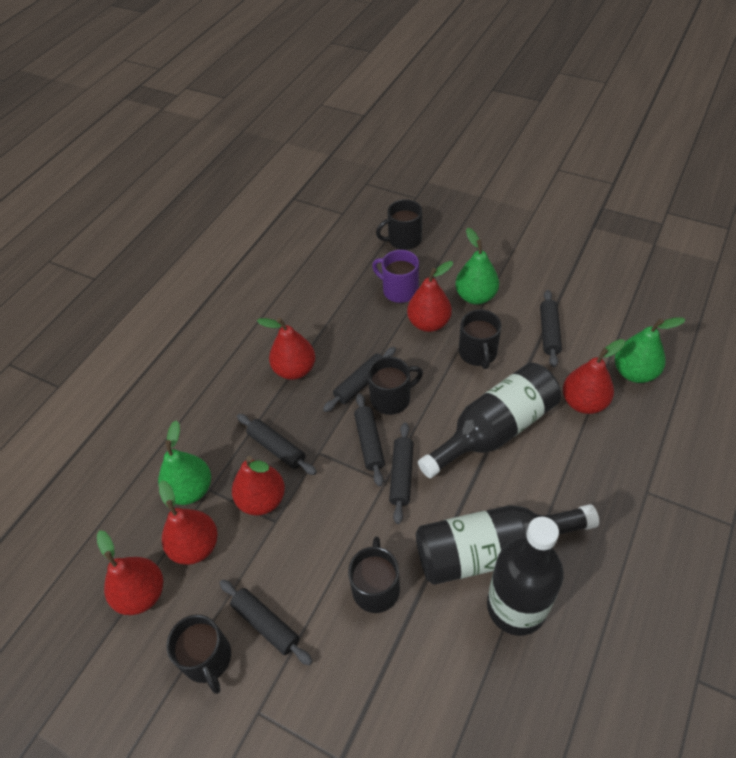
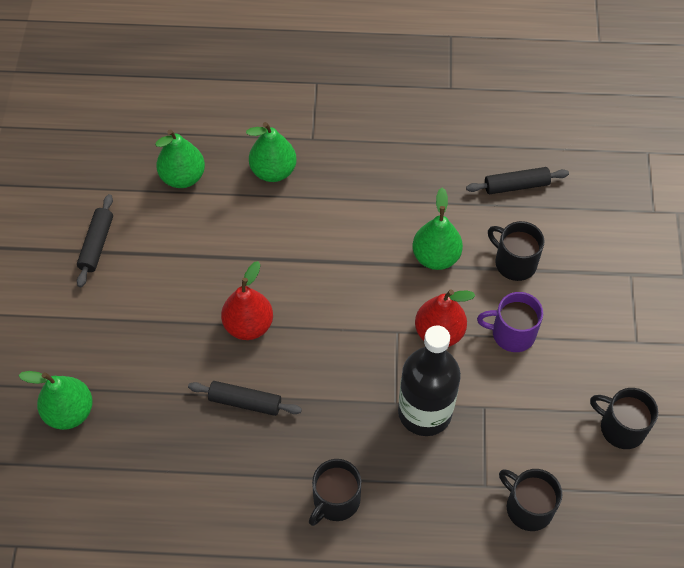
black bottle: [416,504,599,585] [418,362,561,478] [487,517,564,636] = 3 -> [398,326,461,436] = 1
black mug: [166,614,231,694] [348,536,400,613] [368,356,423,415] [376,199,422,250] [459,309,501,369] = 5 -> [309,459,361,526] [488,221,545,281] [499,469,562,531] [590,388,658,449] = 4
black rolling pin: [220,580,313,665] [237,414,317,475] [323,347,396,412] [354,393,385,487] [389,422,414,524] [540,290,562,367] = 6 -> [77,194,113,287] [188,381,302,416] [466,167,569,194] = 3
green pear: [158,420,211,505] [455,228,499,305] [615,317,686,383] = 3 -> [18,371,93,430] [155,129,205,188] [246,122,297,182] [413,188,463,270] = 4
red pear: [97,530,163,615] [159,480,218,565] [232,456,285,516] [257,318,315,380] [407,261,453,332] [563,339,625,414] = 6 -> [221,261,273,340] [415,290,475,347] = 2

